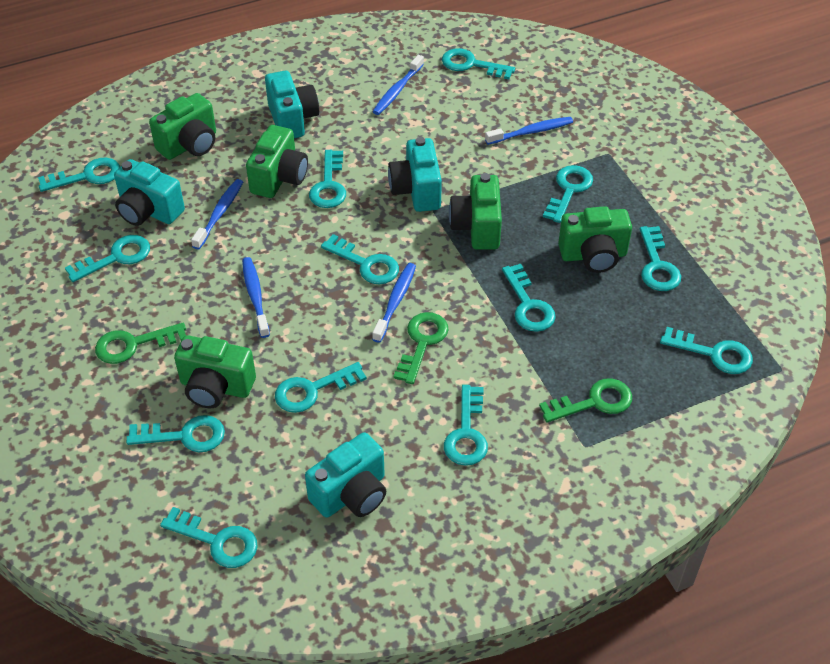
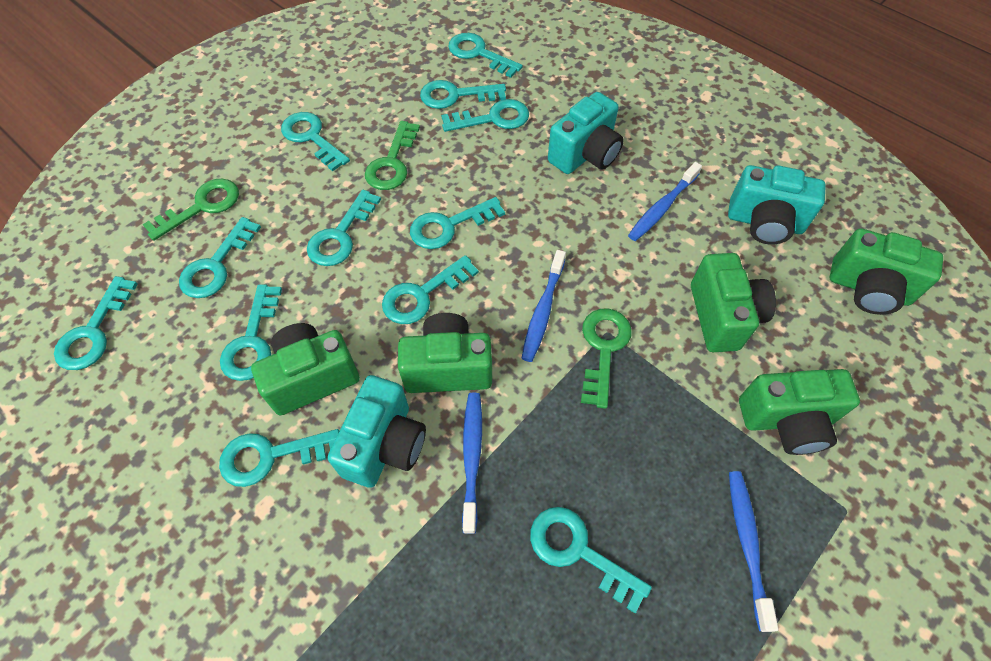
blue toothbrush: [191,179,243,250] [242,257,270,338] [372,263,416,343] [373,55,424,115] [485,117,573,145] = 5 -> [462,393,482,534] [521,250,566,362] [628,162,702,241] [729,471,779,632] = 4
turquoise camera: [114,159,185,226] [265,71,319,138] [305,432,386,518] [388,137,442,212] = 4 -> [328,375,426,488] [548,92,624,174] [728,165,826,245] = 3
turquoise key: [38,158,120,192] [65,235,150,282] [126,415,225,452] [160,507,258,568] [275,362,367,413] [309,150,346,208] [321,234,399,284] [442,48,515,79] [444,385,488,466] [502,264,556,332] [543,165,593,223] [640,226,681,291] [660,327,753,374] = 13 -> [54,276,137,370] [179,217,261,298] [219,429,339,487] [220,284,282,381] [281,112,350,171] [307,190,381,266] [382,255,479,324] [410,197,505,249] [420,80,506,109] [441,99,529,132] [448,33,523,78] [530,507,652,613] = 12

